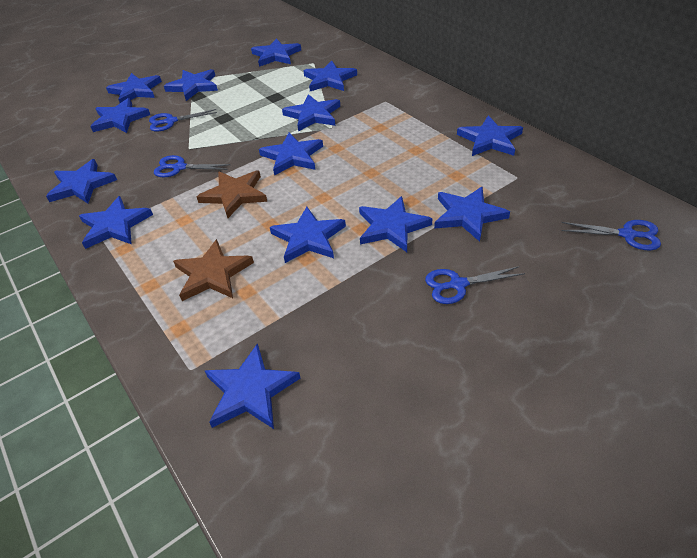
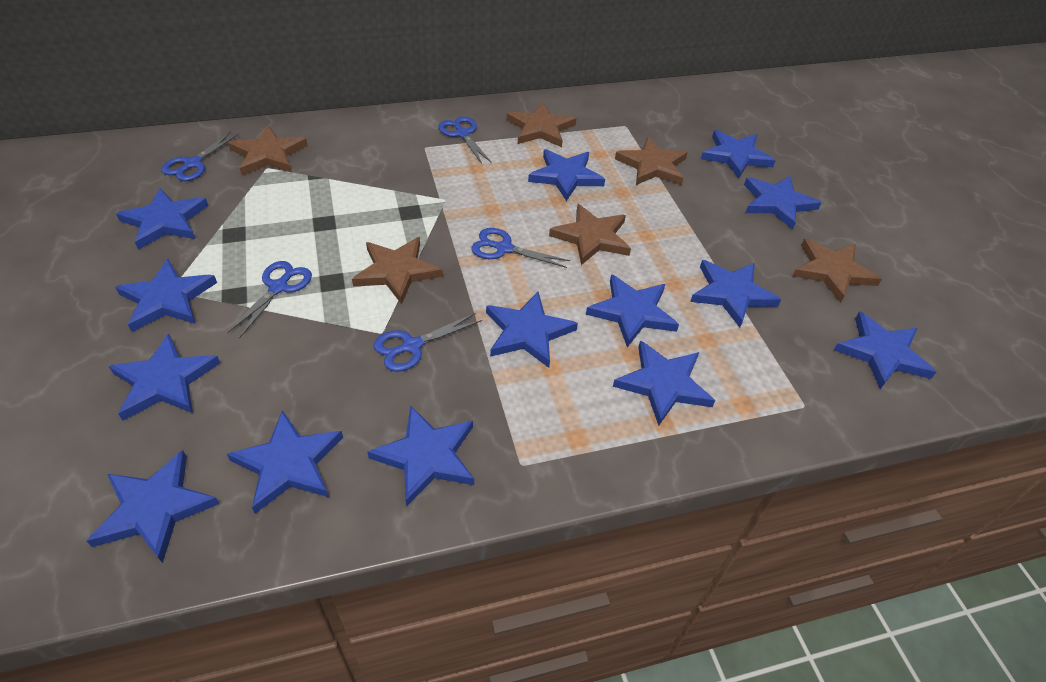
blue scissors: [149,109,217,132] [154,155,230,177] [425,266,525,304] [561,220,661,250] = 4 -> [161,132,239,181] [227,261,312,338] [374,313,482,372] [438,117,492,164] [471,228,570,268] = 5
brown star: [173,239,254,301] [197,171,267,218] = 2 -> [228,125,308,175] [352,237,443,304] [507,102,577,147] [549,204,631,265] [615,137,688,185] [792,238,882,303] = 6

